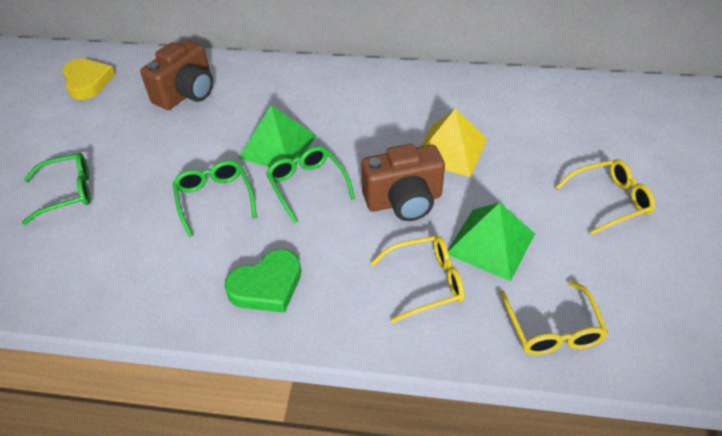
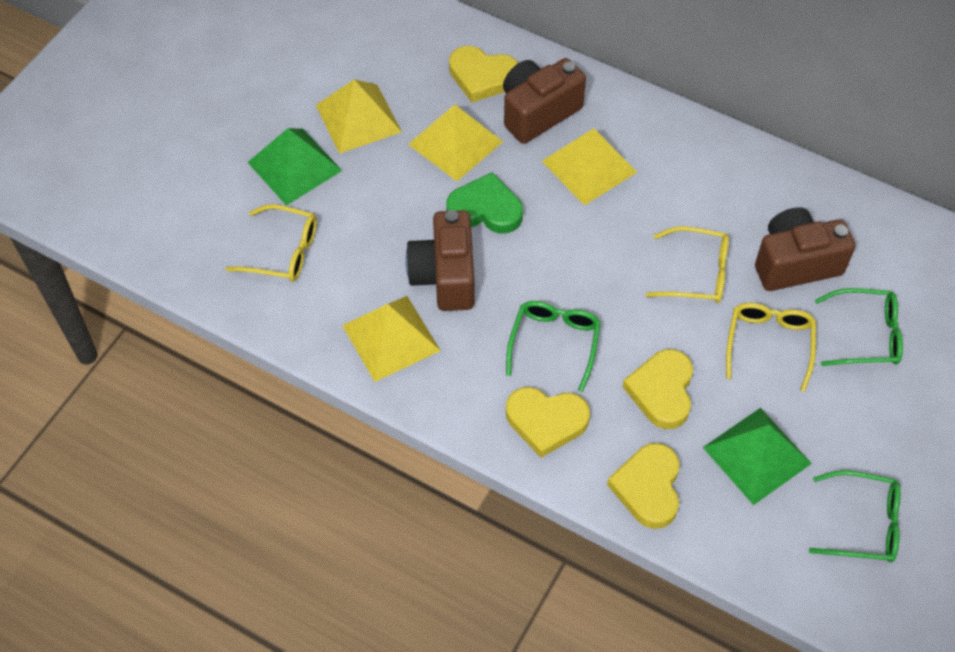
brown camera: [140,40,213,110] [361,144,445,221] = 2 -> [406,210,474,311] [503,58,586,144] [755,207,855,291] = 3
yellow heart: [62,58,115,100] = 1 -> [449,46,518,102] [506,387,590,458] [607,443,680,529] [623,349,693,429] = 4
yellow pyramid: [421,108,487,177] = 1 -> [316,79,402,154] [342,296,441,382] [408,104,503,181] [542,128,637,205] = 4

